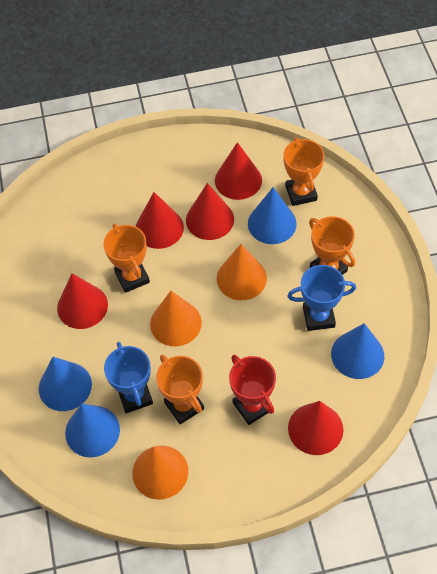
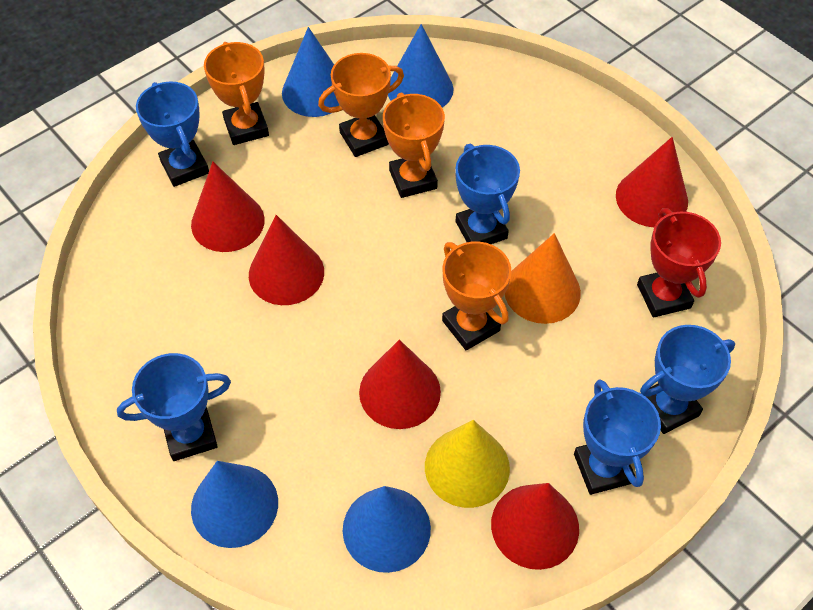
blue trophy: [104,342,153,413] [287,265,356,331] = 2 -> [117,353,231,461] [136,81,209,187] [456,144,520,244] [574,379,661,495] [640,325,735,434] = 5
orange cone: [132,446,188,500] [150,291,202,346] [217,244,267,300] = 3 -> [505,233,581,324] = 1
yellow cone: none = 0 -> [425,420,510,508] = 1

